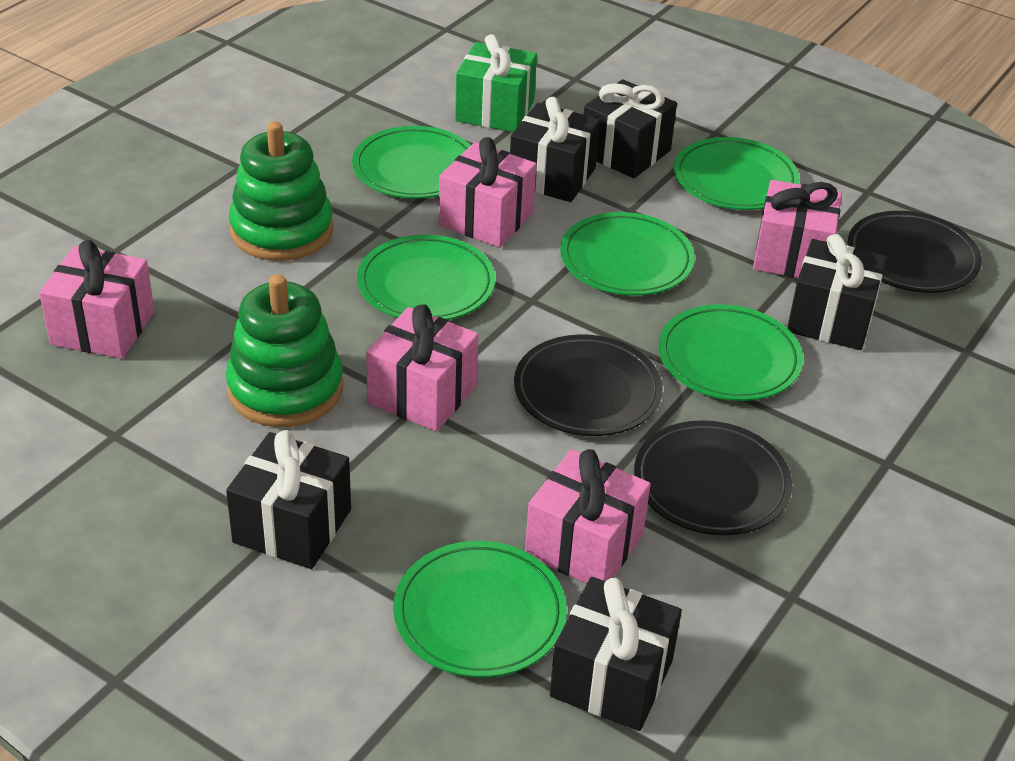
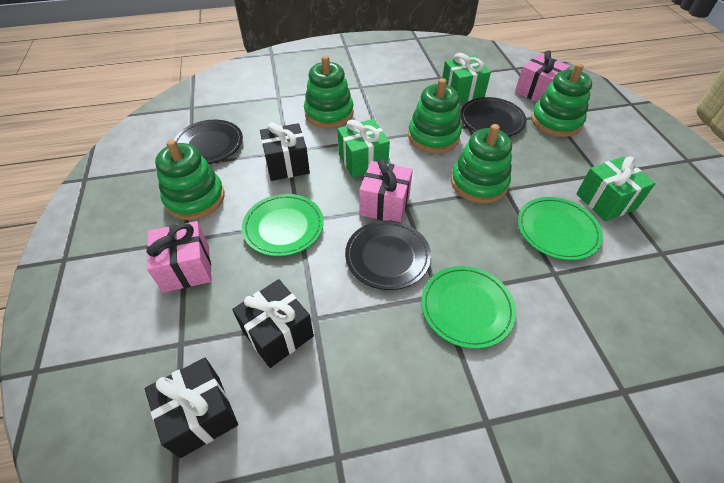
black gift: [226,430,351,569] [510,97,600,202] [550,577,682,731] [584,79,677,178] [787,234,887,350] = 5 -> [145,358,238,458] [232,279,314,368] [260,122,310,181] = 3
green gift: [455,34,537,132] = 1 -> [337,119,390,178] [442,53,491,103] [576,157,656,222] = 3
green plate: [352,126,471,199] [357,235,495,320] [393,541,567,678] [560,212,695,296] [658,304,803,401] [674,137,799,210] = 6 -> [242,194,324,256] [421,266,516,349] [518,197,603,260] = 3
green stacking toy: [226,274,343,427] [229,121,333,261] = 2 -> [155,139,224,220] [304,56,354,128] [408,78,462,153] [451,124,512,203] [531,63,592,137] = 5
pink gift: [39,240,154,359] [366,304,479,432] [439,137,536,248] [525,449,651,584] [753,180,842,278] = 5 -> [146,221,212,293] [359,158,413,222] [515,51,570,102] = 3

